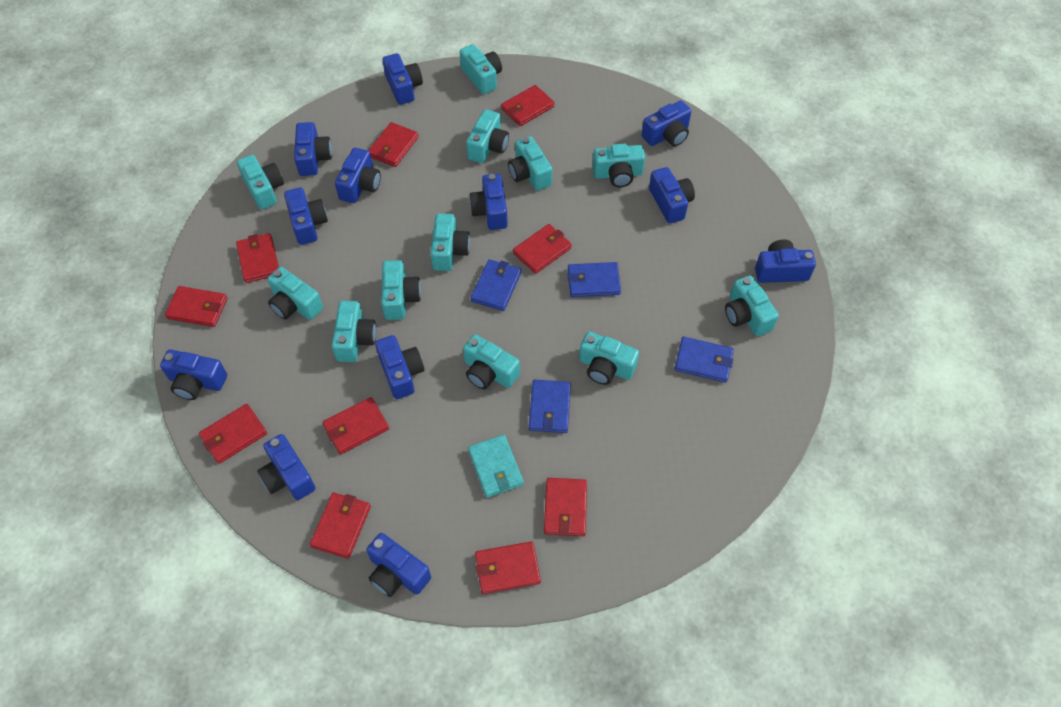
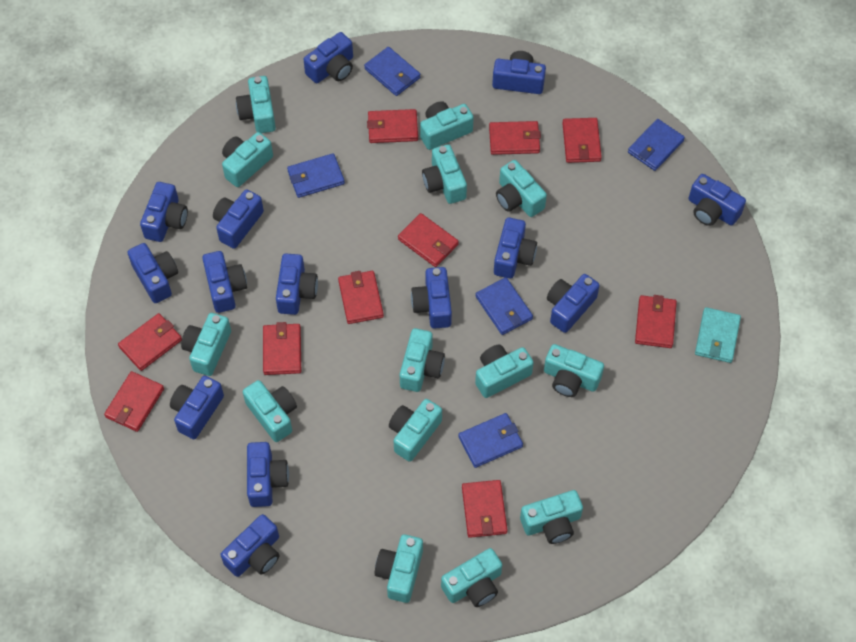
blue camera: [160,349,227,400] [257,434,315,500] [284,188,328,245] [294,122,332,176] [335,148,381,203] [366,533,431,597] [375,335,424,399] [382,53,423,105] [469,174,508,230] [642,101,691,147] [649,167,695,224] [755,239,816,283] = 12 -> [127,243,178,303] [140,182,188,242] [170,376,224,439] [202,251,247,313] [213,189,264,249] [220,514,279,577] [247,442,289,507] [276,254,318,315] [304,32,353,83] [411,267,452,329] [492,51,546,94] [494,217,537,279] [547,274,600,333] [689,174,746,226] = 14
blue wallet: [471,259,521,311] [529,380,571,433] [568,262,621,297] [675,337,734,383] = 4 -> [287,153,345,198] [364,47,421,96] [458,413,523,468] [476,277,533,335] [628,119,685,171] = 5
turquoise camera: [237,155,284,210] [268,267,323,320] [332,301,376,362] [381,260,421,320] [430,213,470,271] [460,44,502,94] [463,334,520,389] [466,109,509,163] [508,136,553,191] [579,332,639,385] [592,144,645,187] [725,275,779,336] = 12 -> [181,313,231,376] [222,132,273,187] [236,76,276,133] [243,380,297,442] [375,534,423,603] [389,399,442,462] [400,328,445,392] [420,101,474,150] [422,144,467,204] [441,548,502,607] [475,345,534,398] [496,160,547,217] [520,490,583,544] [544,344,604,397] = 14

